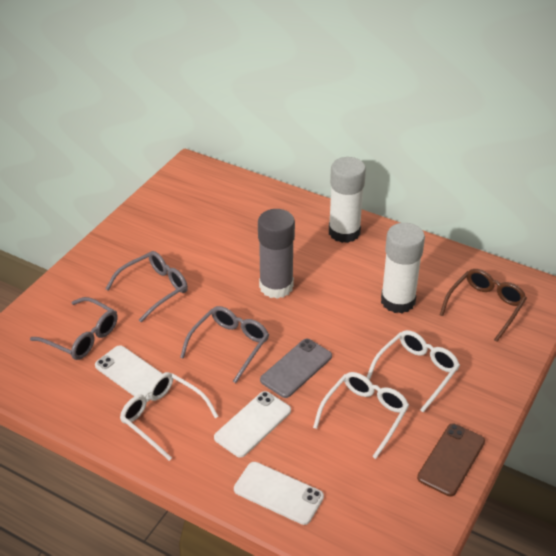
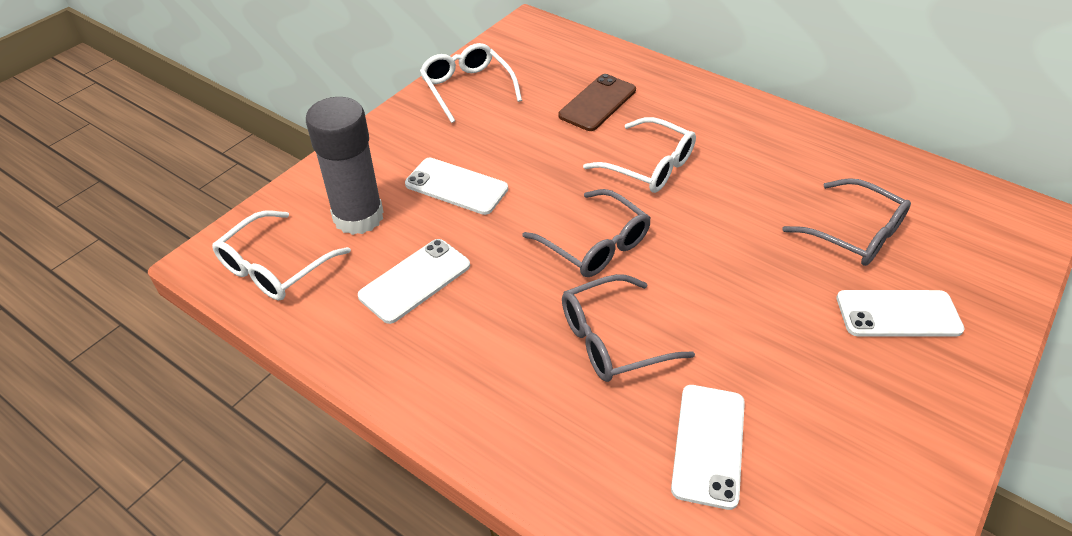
brown glasses: [440,269,527,342] = 1 -> none = 0
grey phone: [260,339,332,398] = 1 -> none = 0
white glue stick: [329,157,366,243] [381,223,425,313] = 2 -> none = 0
white phone: [95,345,163,402] [214,391,291,458] [234,462,324,525] = 3 -> [358,239,470,324] [405,158,508,215] [671,385,745,510] [836,290,965,336] = 4

